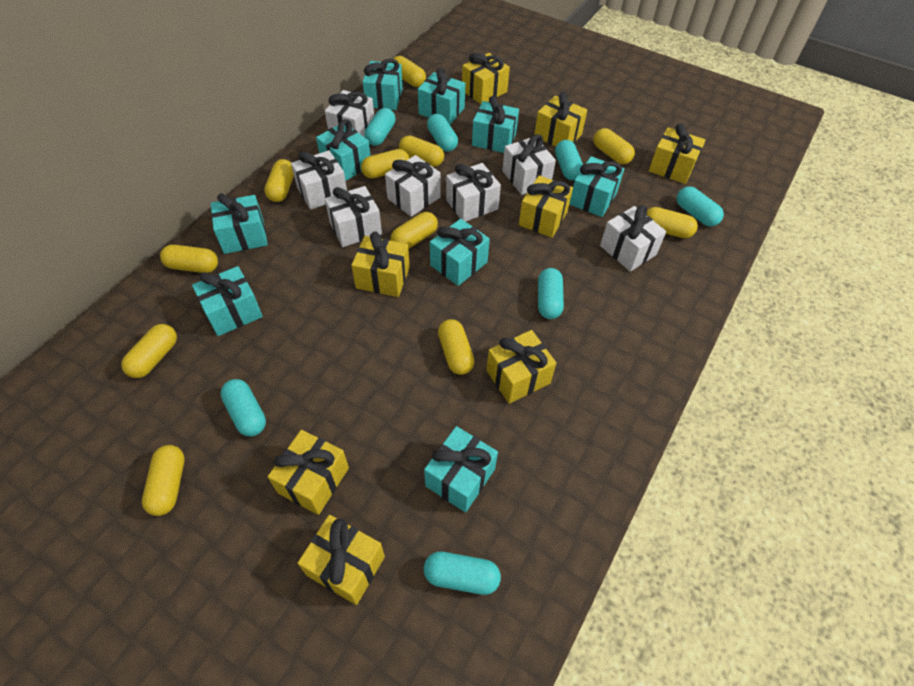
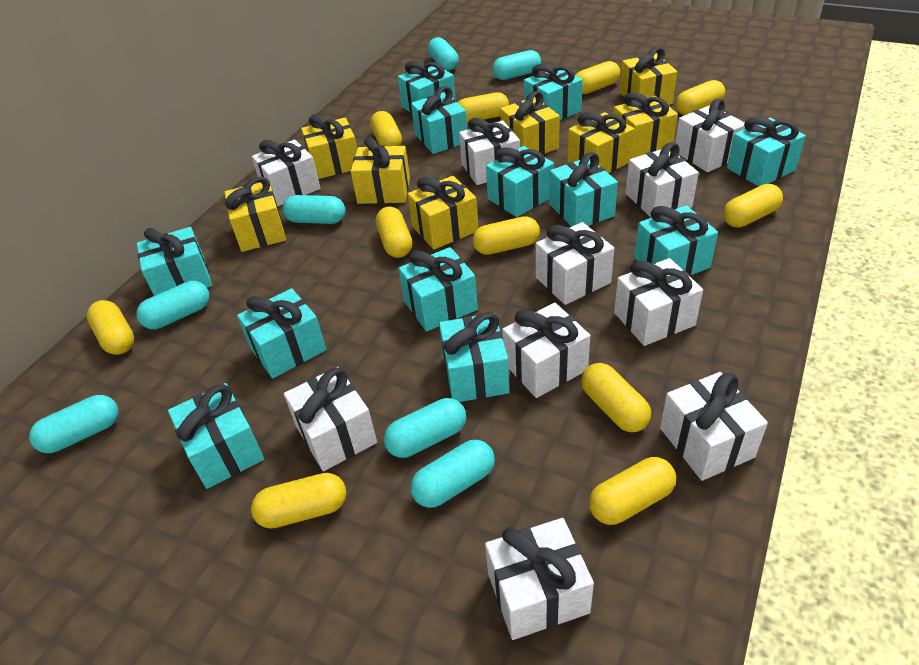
turquoise gift: [192,266,263,336] [211,193,268,254] [316,119,370,181] [362,59,403,110] [418,67,465,125] [424,426,498,512] [430,219,490,286] [472,96,519,153] [570,156,624,217] = 9 -> [137,227,212,296] [168,383,264,489] [237,288,326,378] [398,61,455,114] [398,247,478,331] [411,86,467,154] [439,312,510,402] [486,146,554,217] [524,64,583,120] [549,152,618,227] [635,205,718,276] [727,117,806,187] = 12
white gift: [291,150,347,210] [325,90,374,137] [325,186,382,247] [385,155,441,217] [446,163,501,222] [502,134,556,195] [600,205,666,272] = 7 -> [252,139,320,206] [284,367,377,471] [459,118,520,185] [485,518,594,640] [502,303,590,398] [536,222,614,305] [614,258,703,346] [626,142,699,218] [660,372,768,481] [675,99,745,172] = 10

